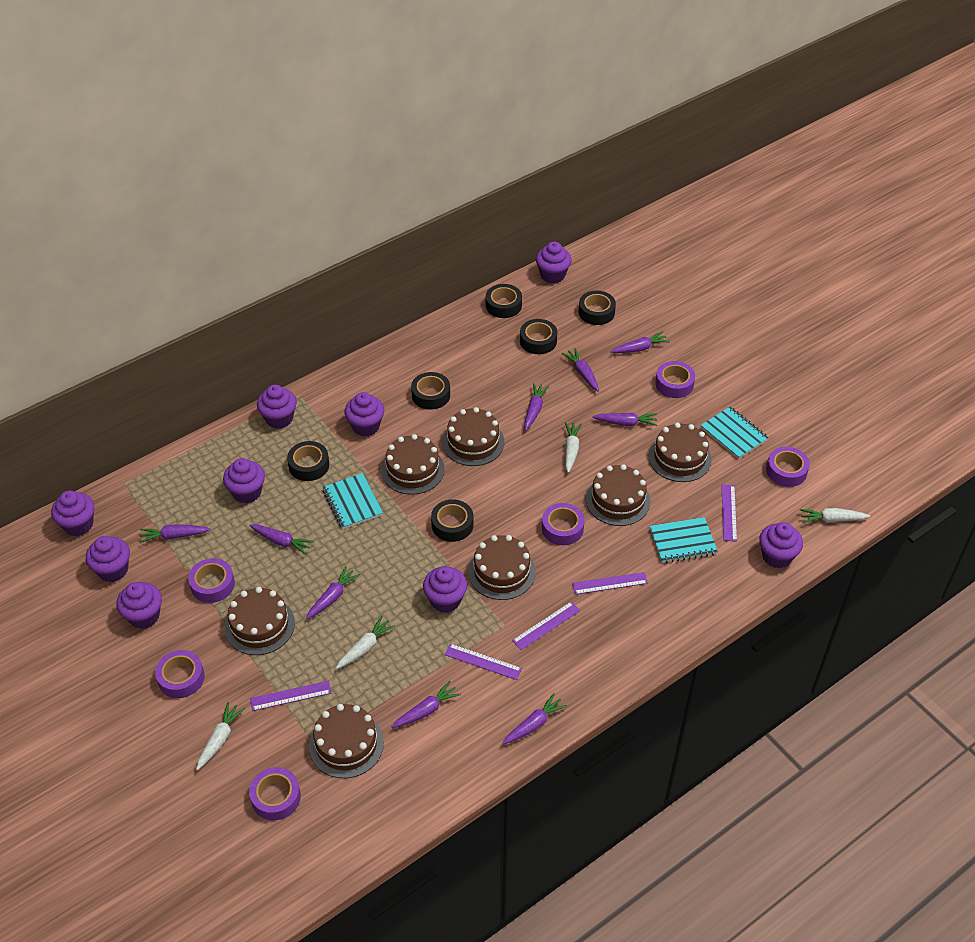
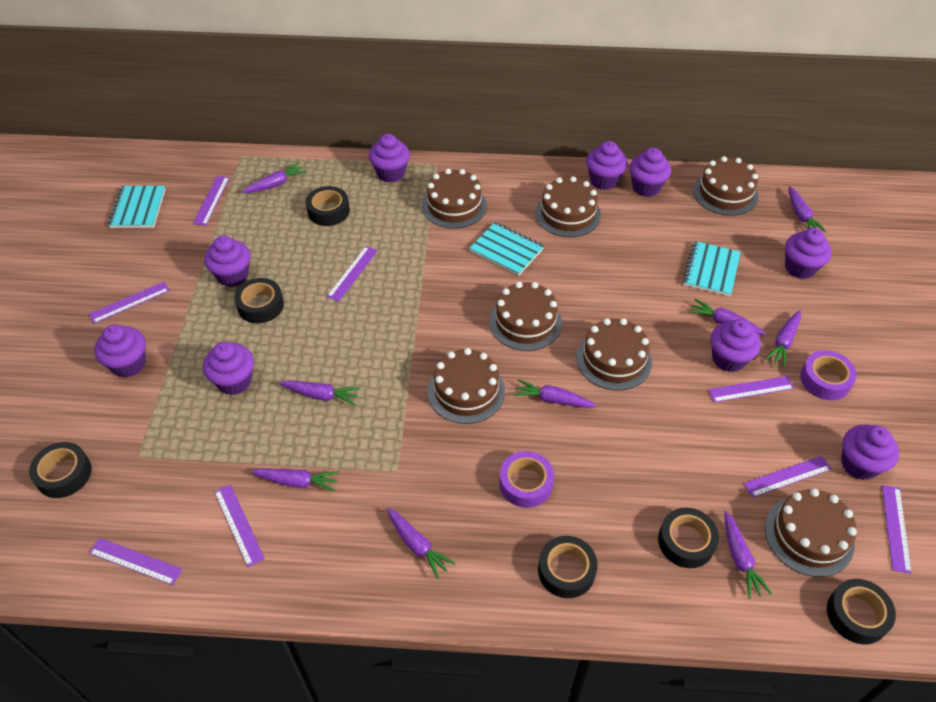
purple ruler: [250,681,331,711] [444,643,522,680] [512,601,580,650] [572,572,648,595] [721,484,737,542] = 5 -> [89,282,170,324] [89,538,183,585] [193,176,229,226] [214,484,265,567] [327,246,378,301] [708,376,794,403] [744,456,832,497] [882,485,912,574] = 8
purple tape: [155,650,205,698] [188,558,235,603] [249,767,301,820] [542,503,585,545] [655,361,695,398] [766,447,810,487] = 6 -> [499,451,554,508] [800,350,857,400] = 2
white carrot: [196,702,245,770] [336,616,395,669] [565,422,582,473] [800,508,870,523] = 4 -> none = 0

